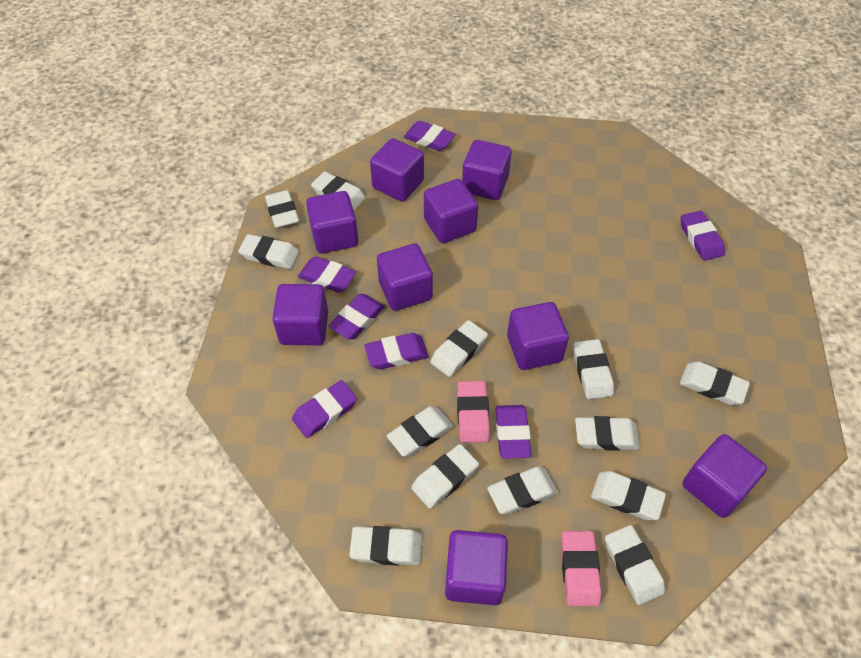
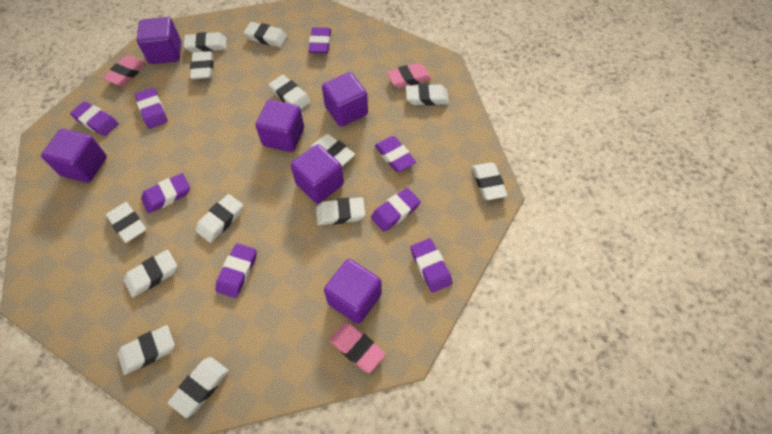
pink eraser: [457,381,490,443] [561,531,602,606] = 2 -> [103,56,146,86] [329,322,386,373] [387,63,431,88] = 3
purple cube: [272,284,328,345] [306,191,358,253] [370,138,424,202] [377,243,433,311] [424,179,478,243] [445,530,508,605] [462,140,512,200] [507,302,569,370] [682,434,767,518] = 9 -> [41,129,107,183] [137,17,181,64] [256,100,304,152] [291,144,344,204] [322,72,368,127] [324,259,382,324] = 6
purple eraser: [292,380,357,438] [298,256,356,293] [328,294,385,339] [364,333,428,370] [404,121,455,151] [495,405,532,459] [681,211,725,261] = 7 -> [70,101,118,136] [135,88,168,129] [141,173,190,213] [215,243,257,298] [309,27,331,53] [371,188,421,232] [375,136,416,172] [411,238,452,293] = 8

